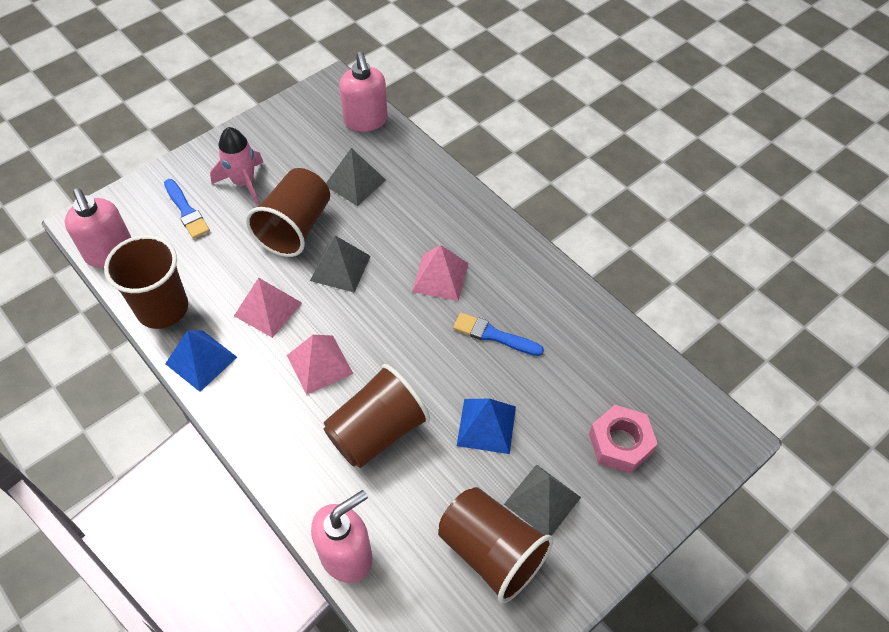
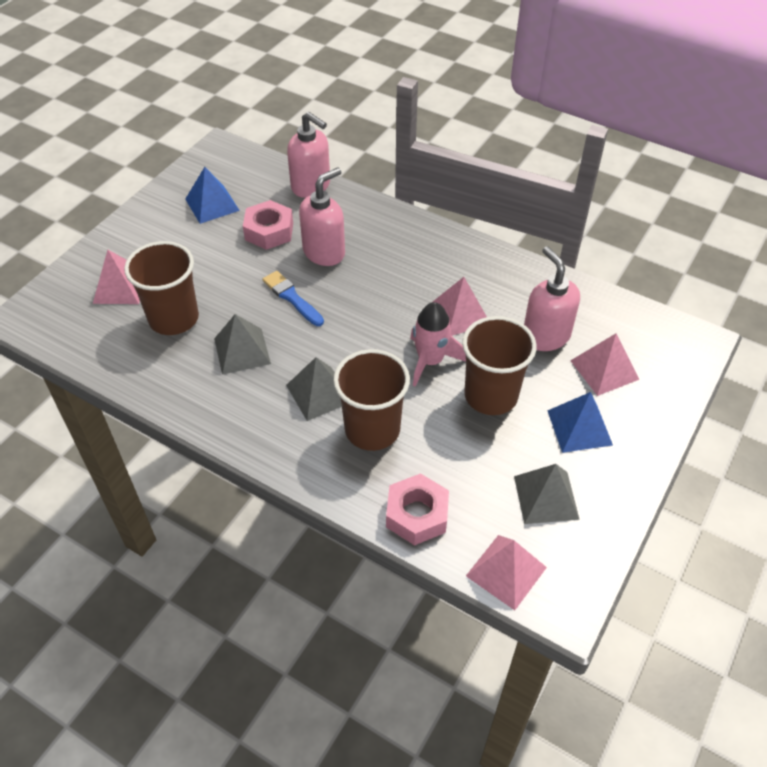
blue brush: [164,179,210,239] [453,313,544,356] = 2 -> [263,271,324,326] = 1
brown cup: [104,235,188,329] [246,168,330,257] [324,364,430,468] [438,487,553,603] = 4 -> [124,241,199,335] [333,349,410,451] [462,316,537,415] = 3
pink nut: [589,405,658,474] = 1 -> [243,200,293,250] [386,473,449,546] = 2
pink pyramid: [234,278,302,338] [287,335,353,395] [412,245,469,301] = 3 -> [93,250,140,304] [431,277,487,336] [466,535,547,610] [570,333,640,396] = 4

